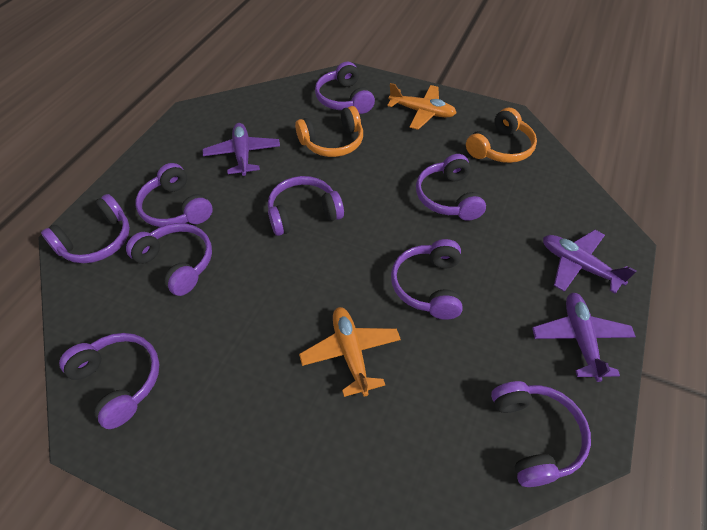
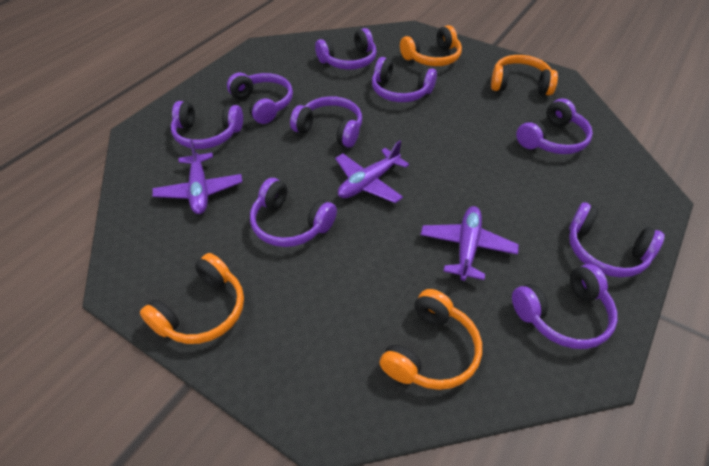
orange headphones: [295,106,363,157] [466,108,537,163] = 2 -> [140,253,244,344] [380,289,482,390] [400,25,462,66] [491,55,558,95] = 4
orange plane: [299,307,401,397] [387,83,456,130] = 2 -> none = 0

